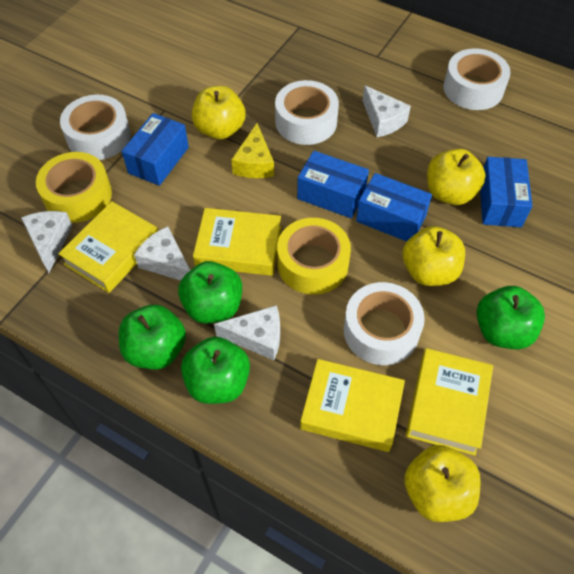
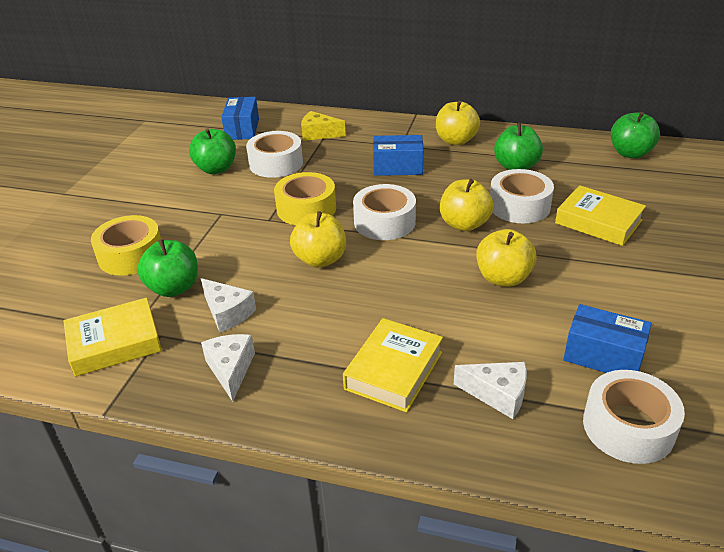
blue box: [122,113,189,186] [297,151,369,218] [356,173,432,242] [480,157,532,227] = 4 -> [221,97,259,140] [373,135,423,176] [563,304,652,373] = 3
white cheese: [21,211,73,273] [134,226,190,280] [214,305,280,360] [363,85,411,137] = 4 -> [201,278,256,333] [201,334,255,402] [454,362,527,419] = 3
yellow book: [58,201,158,293] [193,208,281,276] [300,359,405,452] [406,348,493,456] = 4 -> [63,298,162,377] [343,318,443,412] [555,185,646,246] = 3

